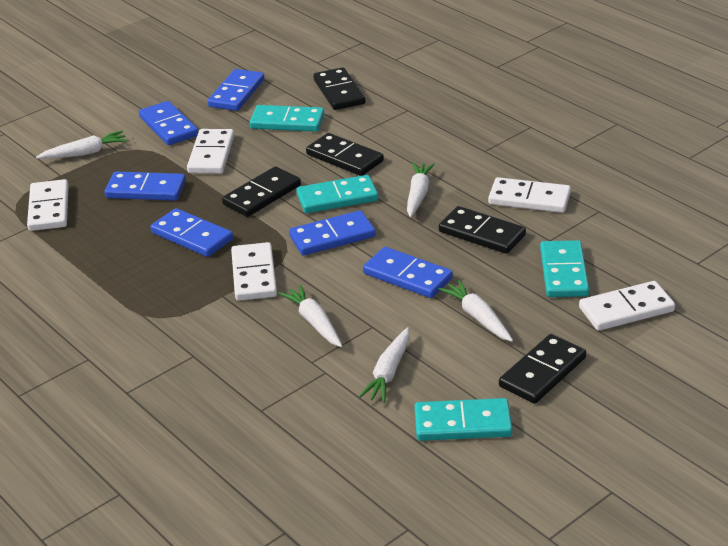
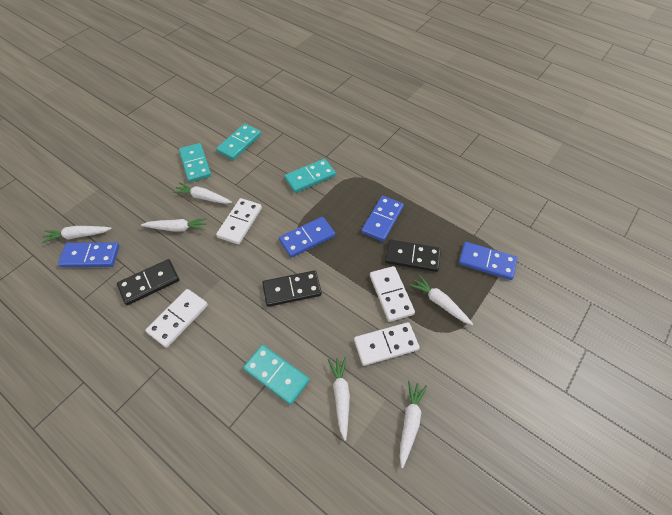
black domino: [222,166,301,217] [306,133,384,176] [313,67,365,110] [439,206,526,254] [499,334,586,404] = 5 -> [117,259,179,305] [262,270,322,307] [385,239,441,272] = 3
blue domino: [104,172,186,201] [139,101,199,145] [150,208,233,257] [207,69,264,111] [289,210,376,256] [363,247,453,298] = 6 -> [58,242,119,267] [279,217,335,258] [361,196,404,242] [459,242,517,280] = 4
white carrot: [36,131,128,159] [278,284,342,347] [359,327,410,403] [407,162,435,218] [439,280,513,342] = 5 -> [42,226,112,243] [141,218,207,232] [173,182,232,204] [328,357,350,441] [399,381,427,468] [409,275,473,325] = 6
white domino: [27,179,69,231] [187,129,234,174] [231,242,277,301] [488,177,571,213] [579,281,675,331] = 5 -> [145,289,208,348] [216,198,262,245] [354,322,420,366] [370,266,415,322] = 4

